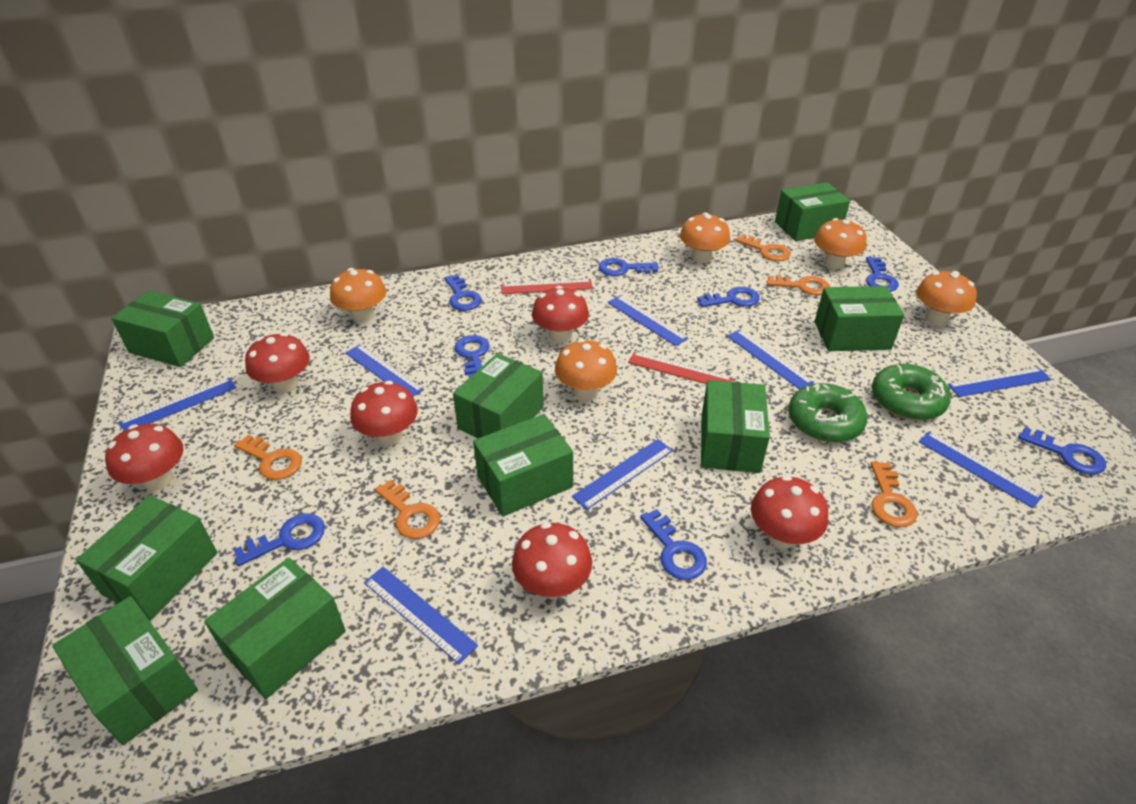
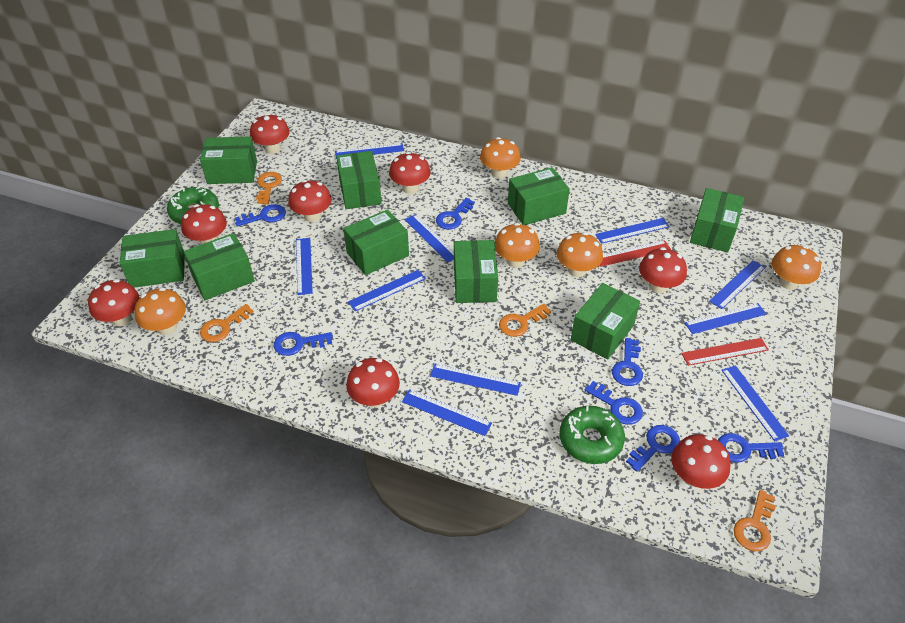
blue key: [234,513,325,566] [444,274,482,311] [454,335,490,378] [599,258,658,276] [640,509,707,580] [697,287,760,307] [866,257,899,292] [1018,427,1106,475] = 8 -> [235,204,286,227] [274,332,333,356] [436,198,475,229] [584,381,643,425] [612,338,643,386] [626,425,680,472] [718,433,784,462] = 7
blue ruler: [119,377,236,431] [345,344,424,397] [364,567,478,664] [572,439,673,510] [608,296,688,346] [727,330,814,389] [918,431,1043,508] [948,367,1051,397] = 8 -> [296,238,313,295] [335,143,404,159] [348,270,426,312] [402,389,492,436] [405,214,454,262] [430,364,521,396] [595,218,670,244] [685,303,766,334] [709,260,766,309] [721,365,789,441] = 10
orange key: [234,435,302,480] [375,480,440,539] [735,234,791,261] [767,275,830,295] [870,461,917,527] = 5 -> [200,304,254,342] [256,172,282,204] [499,304,551,337] [734,490,776,551] = 4
red mushroom: [105,424,183,491] [245,333,310,393] [350,381,418,445] [512,522,592,598] [532,286,589,343] [751,475,828,548] = 6 -> [88,279,140,326] [181,204,227,245] [250,114,290,154] [288,180,332,222] [346,358,400,408] [389,152,431,194] [639,247,687,293] [671,434,731,489] = 8

